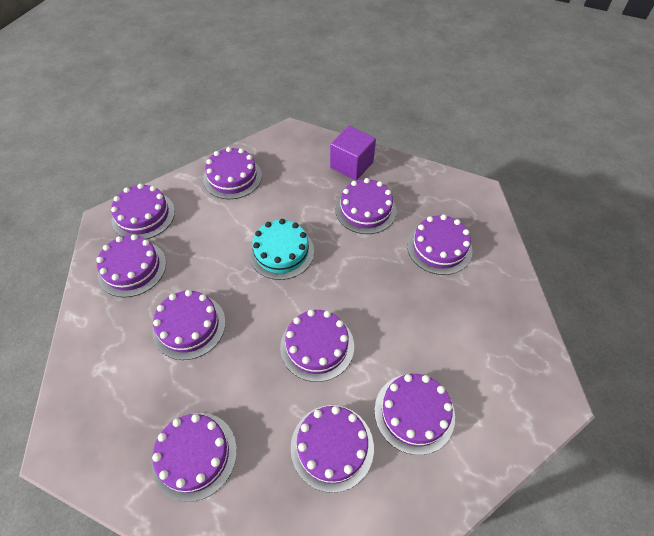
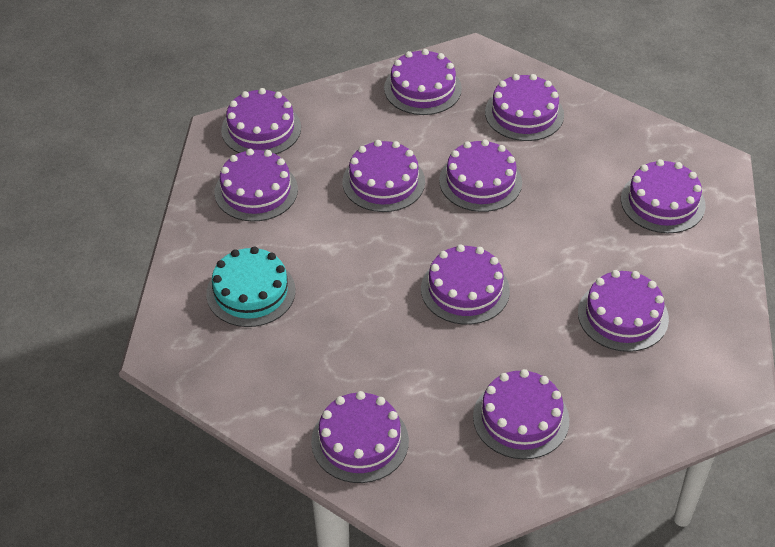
purple cake: [96,234,166,297] [111,184,175,239] [152,290,226,360] [152,413,237,502] [203,147,262,199] [280,310,354,382] [291,405,374,493] [335,178,397,234] [374,374,455,455] [407,214,472,275] = 10 -> [215,149,298,222] [221,88,301,154] [311,391,409,483] [342,140,425,212] [384,49,462,115] [421,244,510,325] [439,139,522,212] [473,369,569,459] [485,74,564,141] [578,270,669,352] [621,159,706,233] = 11
purple cube: [330,126,376,180] = 1 -> none = 0

